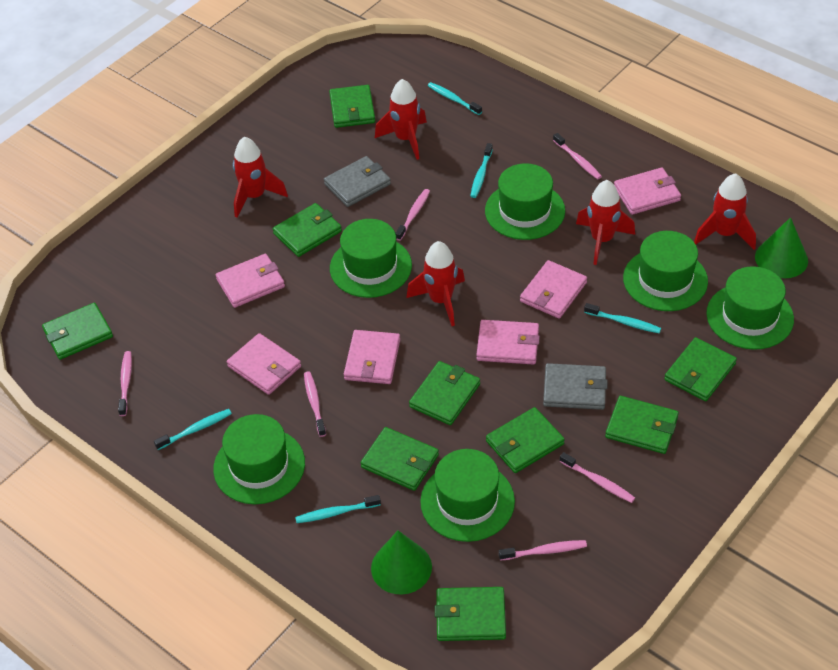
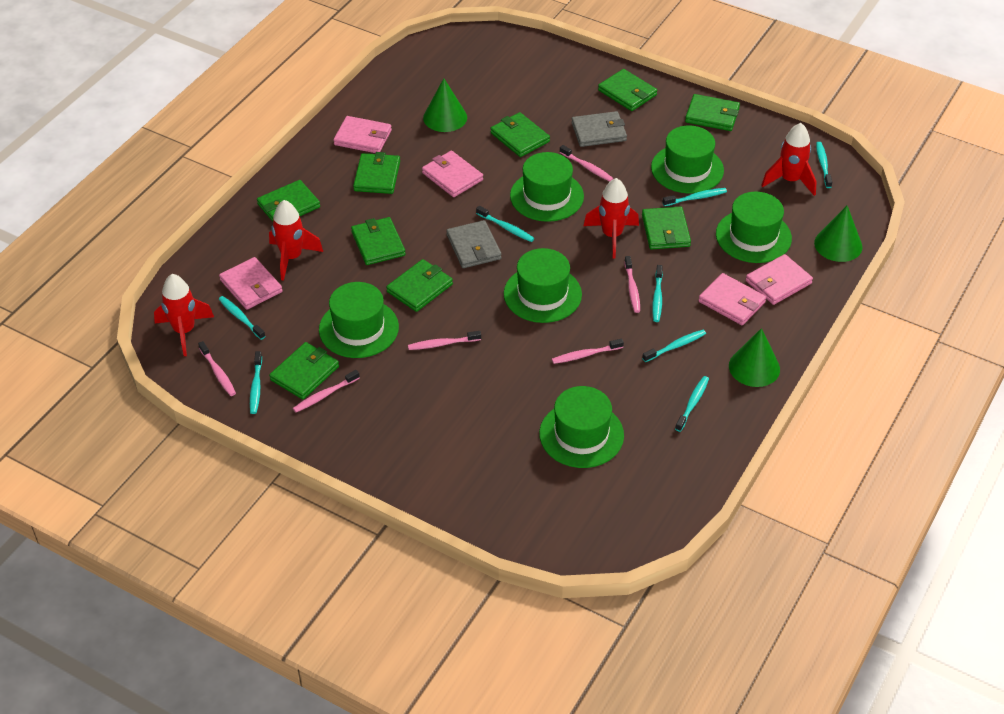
green cone: [371,531,432,595] [755,217,808,278] = 2 -> [423,78,467,132] [729,328,780,387] [814,206,863,262] = 3
pink wallet: [216,254,285,308] [227,333,301,395] [344,330,400,384] [476,320,540,365] [520,260,587,319] [614,168,681,215] = 6 -> [219,257,283,310] [333,116,392,153] [422,151,483,197] [698,273,766,325] [746,254,813,305] = 5
red rocket: [233,137,288,218] [375,79,427,160] [406,241,465,326] [576,180,635,265] [694,173,756,250] = 5 -> [154,274,214,356] [269,200,323,281] [584,178,639,258] [761,123,817,196] = 4
turquoise toothbrush: [154,409,232,450] [295,495,381,523] [428,82,482,115] [471,143,493,198] [584,303,661,333] = 5 -> [219,296,265,340] [250,351,262,414] [476,206,534,242] [642,330,706,362] [652,265,663,322] [662,188,727,206] [675,376,709,432] [816,142,832,188] = 8

